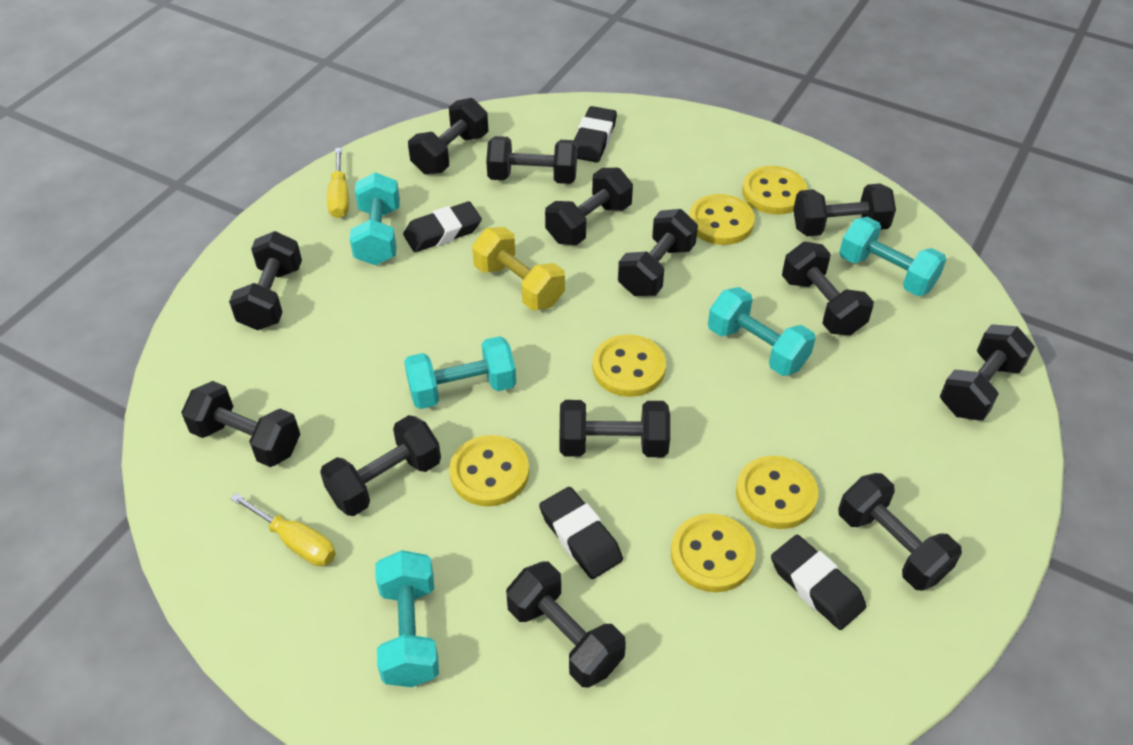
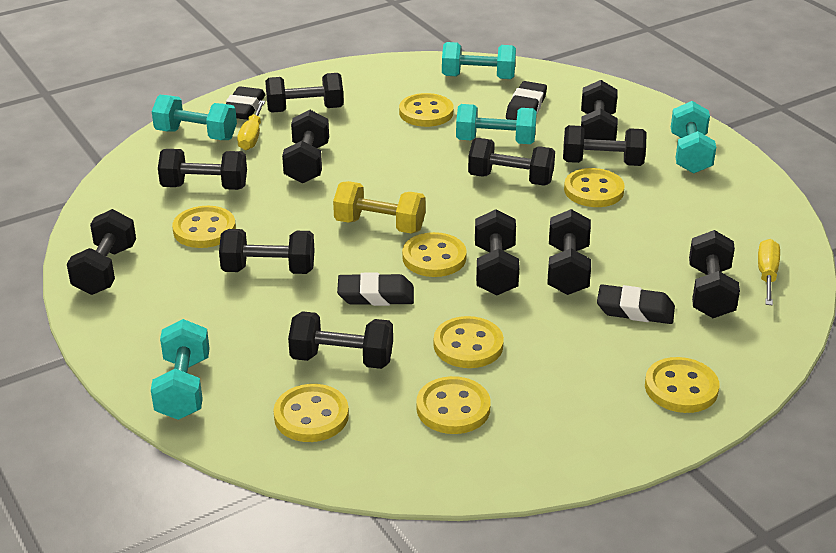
black dumbbell: [181,381,300,467] [229,231,302,330] [320,415,441,516] [408,98,488,175] [486,136,577,184] [506,561,626,687] [545,168,633,245] [560,400,670,457] [618,209,698,296] [782,242,874,335] [793,183,896,236] [838,473,962,591] [940,324,1035,421] = 13 -> [67,209,136,295] [158,149,247,190] [219,229,315,274] [265,73,344,113] [282,110,329,183] [288,311,393,369] [468,138,555,186] [475,209,520,295] [548,209,591,295] [563,125,646,166] [581,80,618,141] [689,230,740,318] = 12
yellow button: [449,435,529,506] [592,334,666,397] [671,513,756,592] [689,194,755,245] [736,456,818,529] [742,166,807,215] = 6 -> [172,206,236,248] [273,384,349,442] [399,93,453,127] [402,232,467,277] [416,376,491,434] [434,316,504,368] [564,168,625,207] [645,357,719,413] = 8

